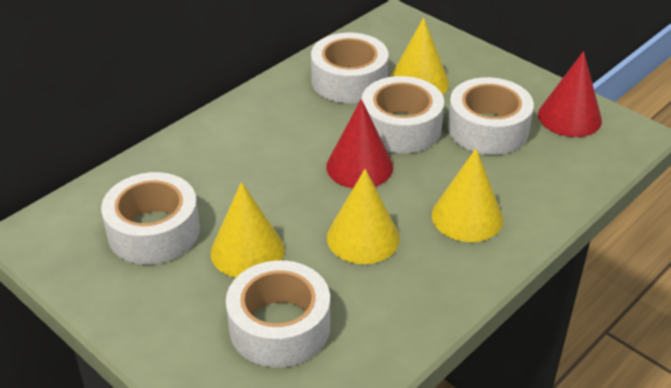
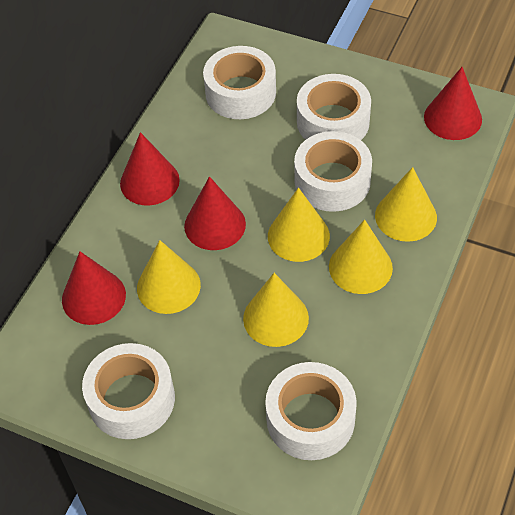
red cone: [326,99,393,188] [538,51,602,137] = 2 -> [62,251,126,325] [120,132,180,206] [184,176,246,250] [424,67,482,140] = 4
yellow cone: [211,182,285,278] [327,169,400,264] [390,17,449,95] [432,148,503,242] = 4 -> [137,240,201,314] [243,273,309,347] [268,188,330,262] [329,220,393,294] [375,167,437,242] = 5

